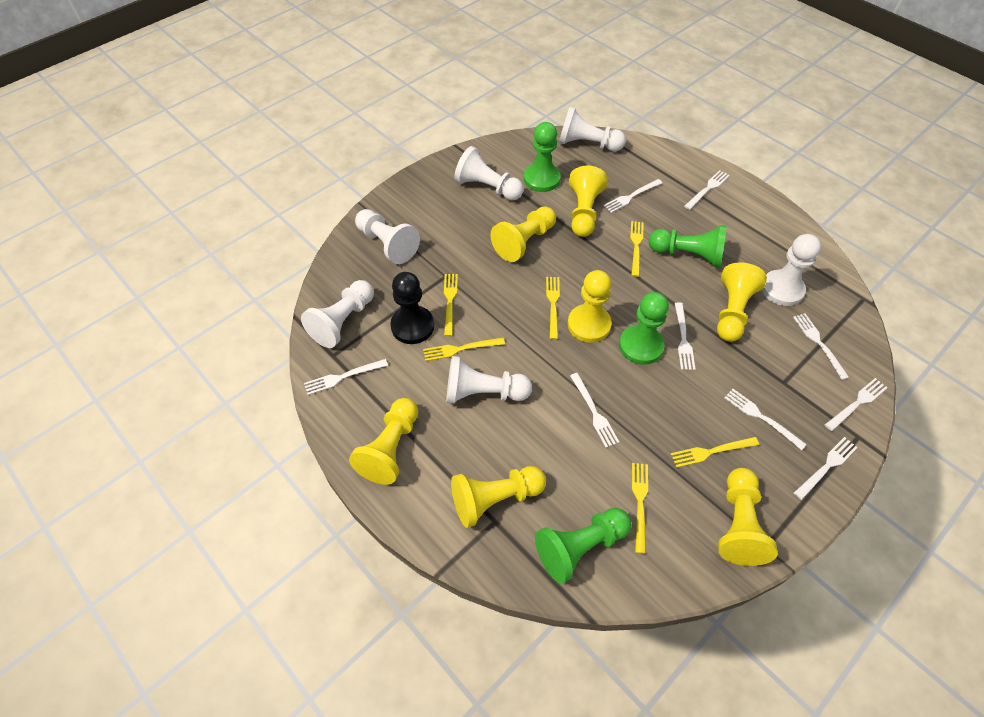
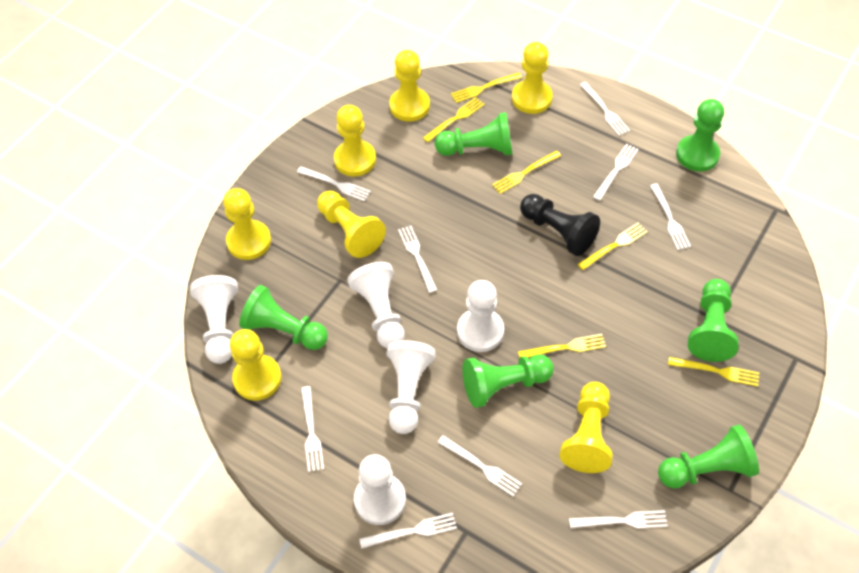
green pawn: [524,122,561,192] [535,508,632,584] [619,292,669,365] [649,225,727,267] = 4 -> [239,285,328,350] [435,112,512,156] [463,354,554,408] [658,424,759,488] [676,99,724,172] [688,279,739,362] = 6
white pawn: [301,280,374,348] [355,209,420,264] [446,356,532,404] [454,146,524,200] [559,107,626,151] [762,234,821,306] = 6 -> [190,275,238,364] [347,262,405,348] [354,454,406,525] [386,341,436,434] [457,280,504,352] = 5

